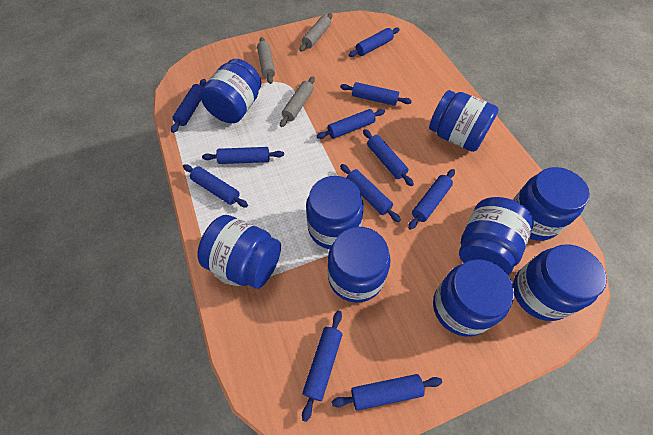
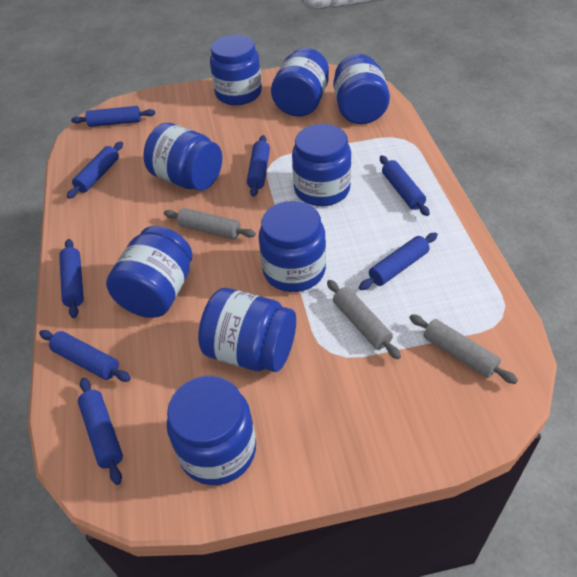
blue rolling pin: [171,79,206,133] [183,164,248,208] [202,147,284,164] [302,311,342,422] [316,109,385,139] [332,374,442,411] [340,82,412,106] [340,164,401,222] [349,28,400,57] [363,129,414,186] [408,169,455,230] = 11 -> [39,330,131,382] [59,239,84,318] [67,142,123,199] [71,106,155,127] [78,378,123,485] [247,135,270,197] [359,233,438,290] [380,155,430,216] = 8

